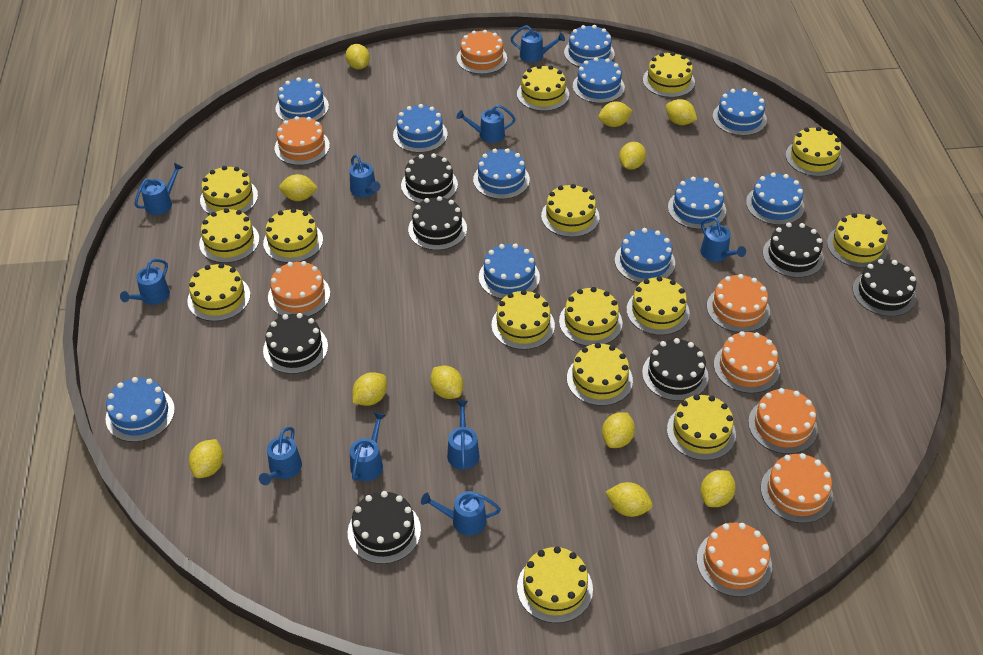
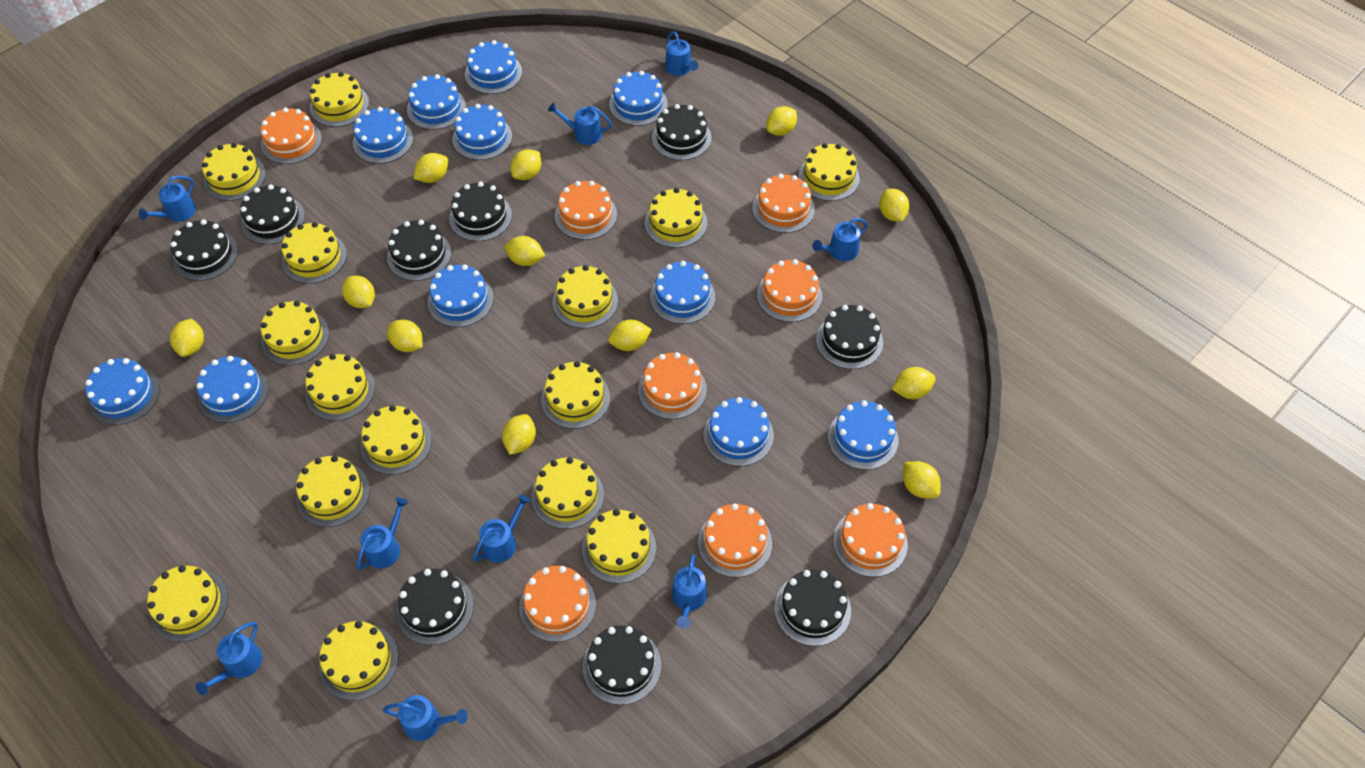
black cake: [263,313,328,374] [348,491,421,564] [401,153,458,203] [408,196,467,250] [642,338,708,401] [763,222,824,278] [853,259,916,316] = 7 -> [170,219,238,281] [240,185,305,244] [387,220,451,281] [396,569,474,645] [449,182,512,241] [583,625,661,705] [652,104,711,160] [774,569,851,646] [816,305,883,369] = 9
blue watering can: [120,259,170,305] [134,163,184,215] [259,427,302,485] [349,154,380,198] [350,412,386,481] [421,491,501,536] [447,401,480,470] [457,105,516,143] [511,25,565,63] [700,217,746,262] = 10 -> [139,176,196,222] [196,622,262,695] [357,497,408,570] [383,695,468,741] [473,494,530,563] [548,103,612,145] [665,31,698,76] [672,554,707,629] [812,218,868,261] = 9
yellow lemon: [189,439,223,478] [279,174,318,201] [346,44,370,70] [352,372,387,406] [430,366,463,399] [598,101,632,127] [602,412,635,448] [606,482,653,517] [619,142,646,170] [666,99,697,125] [700,470,736,507] = 11 -> [170,319,204,357] [342,275,375,308] [387,319,423,352] [414,153,448,183] [502,414,536,455] [504,236,545,266] [511,149,541,180] [608,320,652,351] [766,106,797,136] [879,189,909,222] [892,367,935,399] [903,461,941,498] = 12

